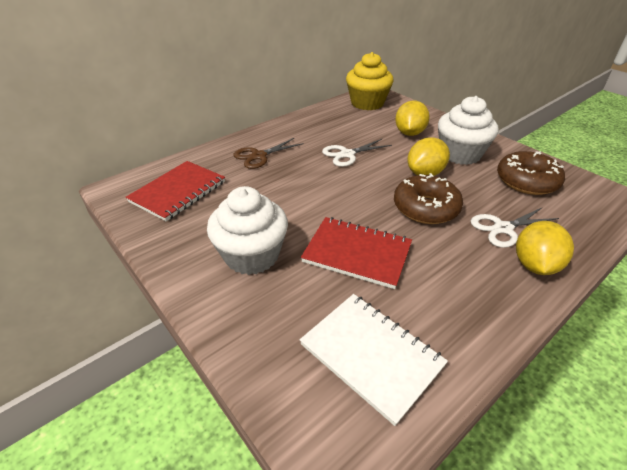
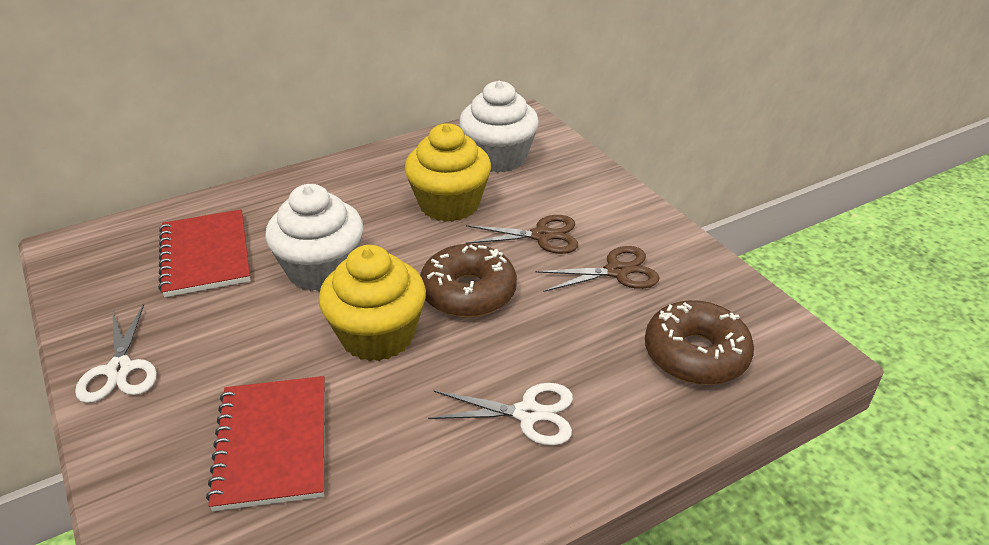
brown scissors: [234,138,304,169] = 1 -> [466,215,578,254] [536,246,659,292] = 2
white notebook: [300,294,448,426] = 1 -> none = 0
yellow cupcake: [346,52,393,110] = 1 -> [319,245,426,361] [405,123,491,222] = 2
yellow lemon: [395,100,430,136] [407,137,450,176] [516,221,574,275] = 3 -> none = 0

